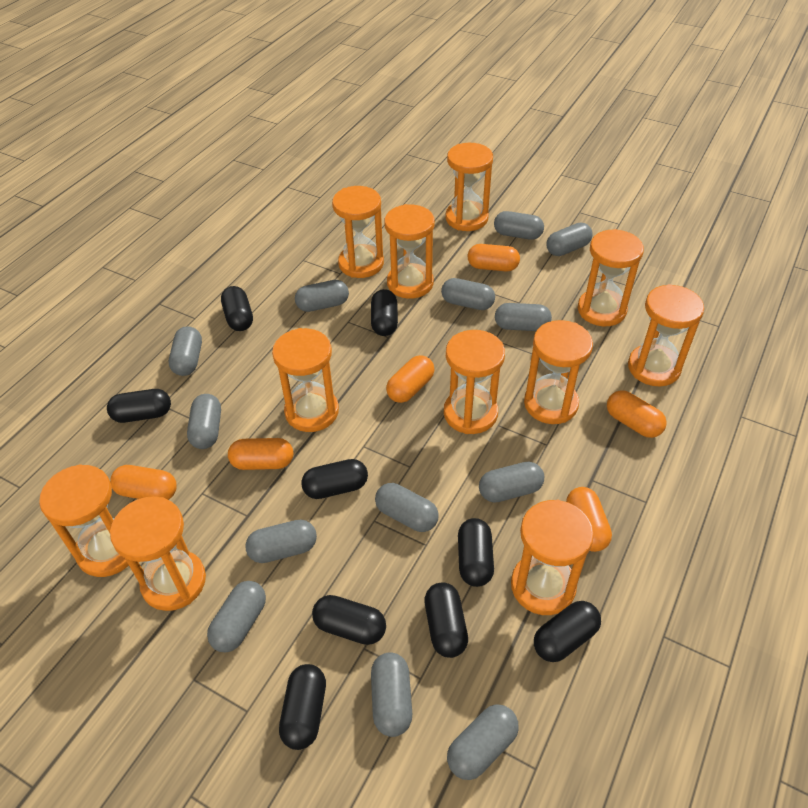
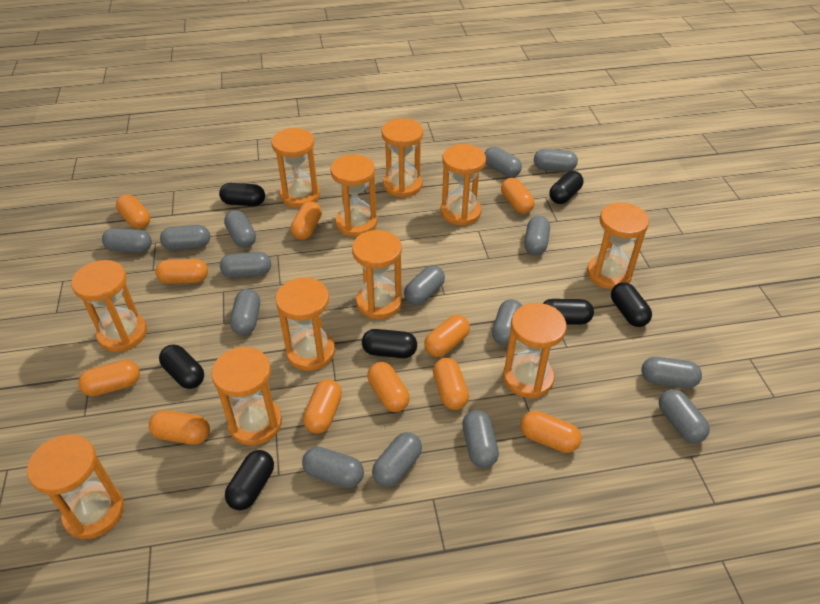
black capsule: [107,389,171,423] [221,286,253,331] [279,664,326,750] [301,459,368,499] [312,595,386,645] [371,289,398,336] [425,582,468,658] [458,518,494,587] [534,601,601,662] = 9 -> [159,344,204,389] [219,183,265,206] [225,450,274,510] [362,329,417,358] [543,299,594,325] [549,171,583,204] [611,282,652,327] = 7
grey capsule: [169,326,202,376] [187,394,221,449] [207,581,266,652] [245,520,317,563] [295,280,349,312] [371,652,412,737] [375,483,439,532] [441,278,495,310] [447,704,519,780] [479,462,544,503] [494,211,544,240] [495,303,552,331] [546,222,593,256] = 13 -> [102,228,152,253] [160,225,210,250] [220,252,271,278] [224,210,256,248] [230,289,260,335] [302,447,364,488] [372,432,422,487] [404,265,445,306] [462,410,499,468] [485,147,522,177] [492,299,522,346] [524,216,550,255] [534,149,578,172] [641,357,702,388] [659,389,710,443] = 15
orange capsule: [110,465,177,500] [228,438,293,470] [386,355,435,403] [468,244,520,271] [566,487,612,552] [607,390,667,438] = 6 -> [78,360,140,396] [116,195,150,229] [149,410,210,445] [155,259,208,284] [291,201,322,240] [303,379,342,434] [367,362,410,412] [424,315,470,357] [433,358,469,410] [501,178,535,214] [520,411,582,453] = 11

